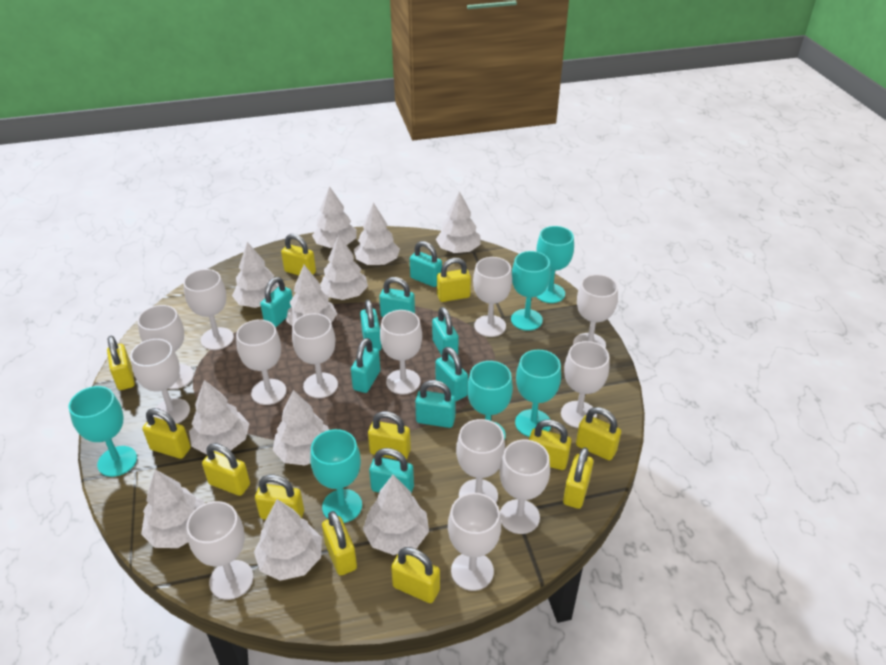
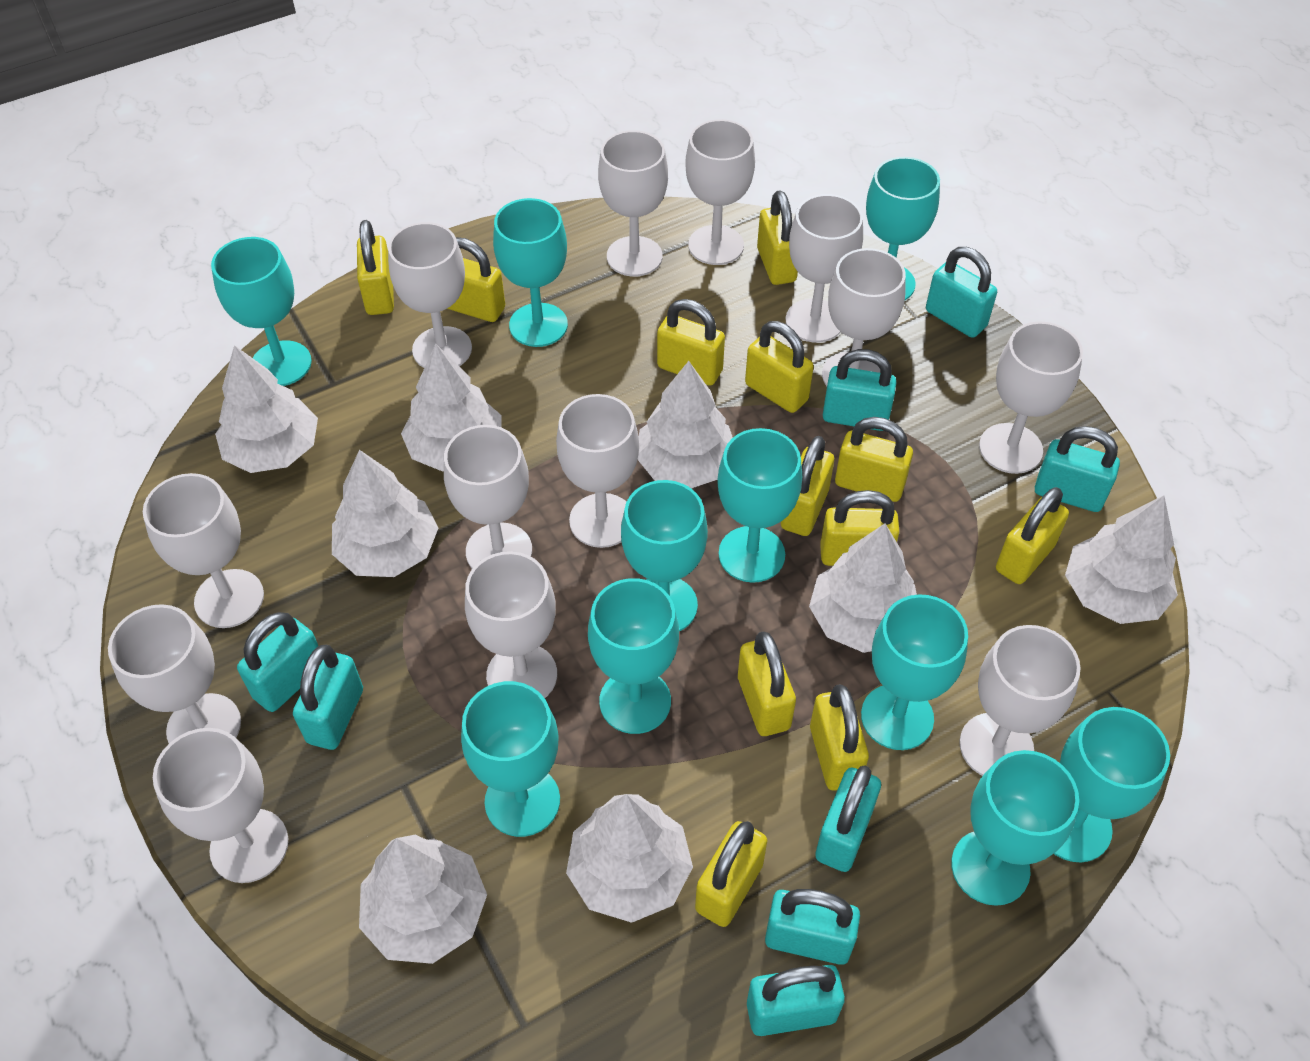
turquoise goblet: [69,386,137,477] [310,429,362,523] [467,361,513,440] [511,251,551,331] [515,350,561,437] [536,226,574,303] = 6 -> [211,237,312,386] [461,681,560,837] [493,198,568,347] [588,578,679,734] [621,480,708,631] [717,428,802,583] [861,594,968,750] [866,157,940,300] [951,750,1079,906] [1054,707,1170,862] = 10
turquoise padlock: [260,277,293,327] [351,338,380,393] [360,300,382,351] [369,448,414,493] [379,277,415,317] [410,241,442,287] [415,380,456,428] [432,307,459,356] [436,347,468,401] = 9 -> [237,612,318,712] [293,645,363,750] [747,965,845,1036] [765,889,860,965] [815,765,881,872] [823,349,897,431] [926,247,997,338] [1035,426,1120,512] = 8
white tree: [141,469,204,548] [189,380,249,454] [232,242,279,308] [254,499,322,581] [273,390,329,465] [286,265,337,326] [312,186,357,248] [320,234,368,300] [354,203,400,265] [363,475,429,555] [436,191,480,253] = 11 -> [215,345,318,473] [332,450,438,577] [359,835,487,964] [401,344,501,472] [566,794,693,923] [638,361,733,488] [809,523,917,653] [1065,496,1178,624] = 8

